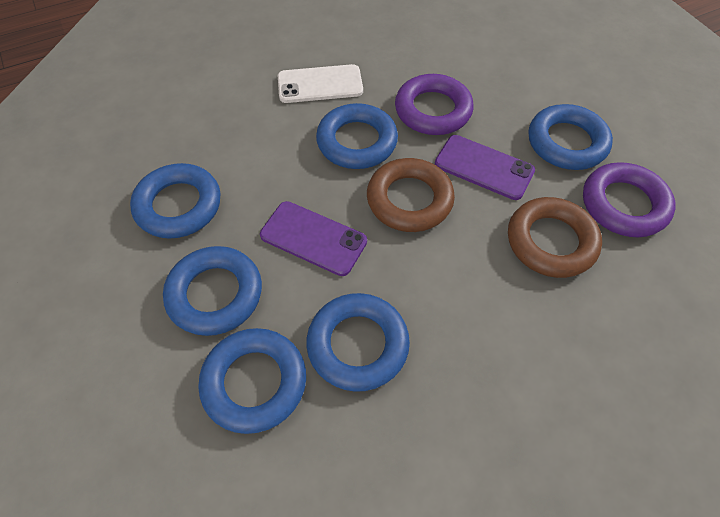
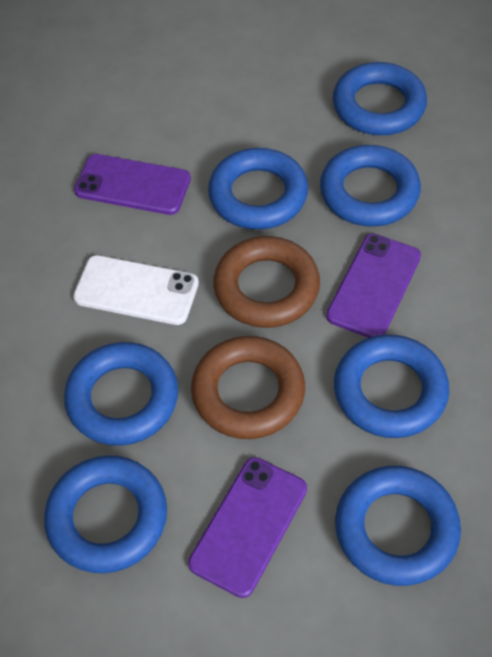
blue ring: [130,163,221,239] [163,246,262,336] [198,328,306,434] [307,293,410,392] [316,103,398,169] [529,104,613,170] = 6 -> [44,455,167,573] [64,342,178,446] [208,148,308,230] [320,145,421,227] [333,62,427,135] [334,334,449,438] [335,466,461,586] = 7
purple phone: [260,201,367,276] [435,135,535,200] = 2 -> [74,154,191,215] [188,457,307,598] [326,234,421,338] = 3
purple ring: [395,74,473,135] [583,162,676,237] = 2 -> none = 0

